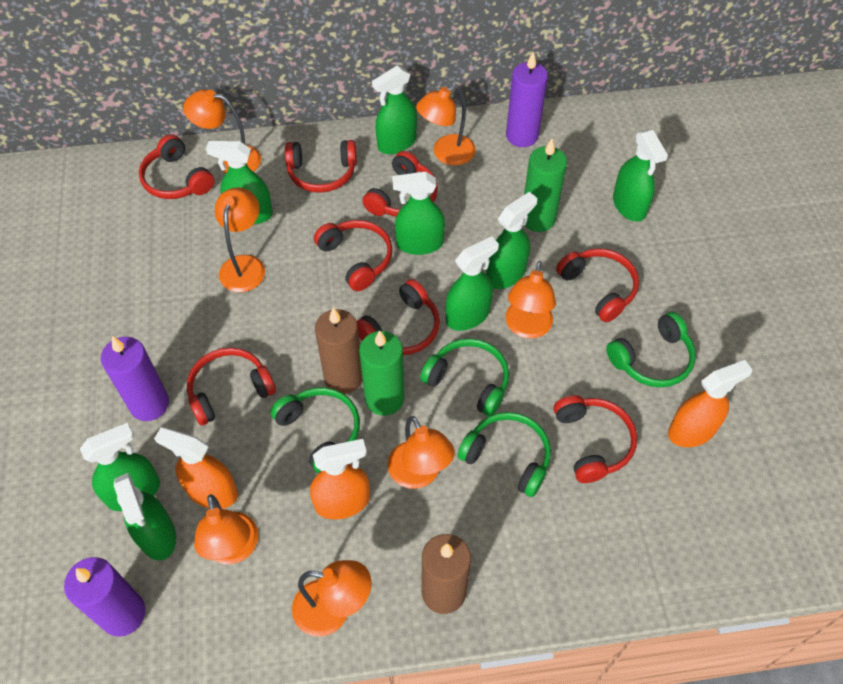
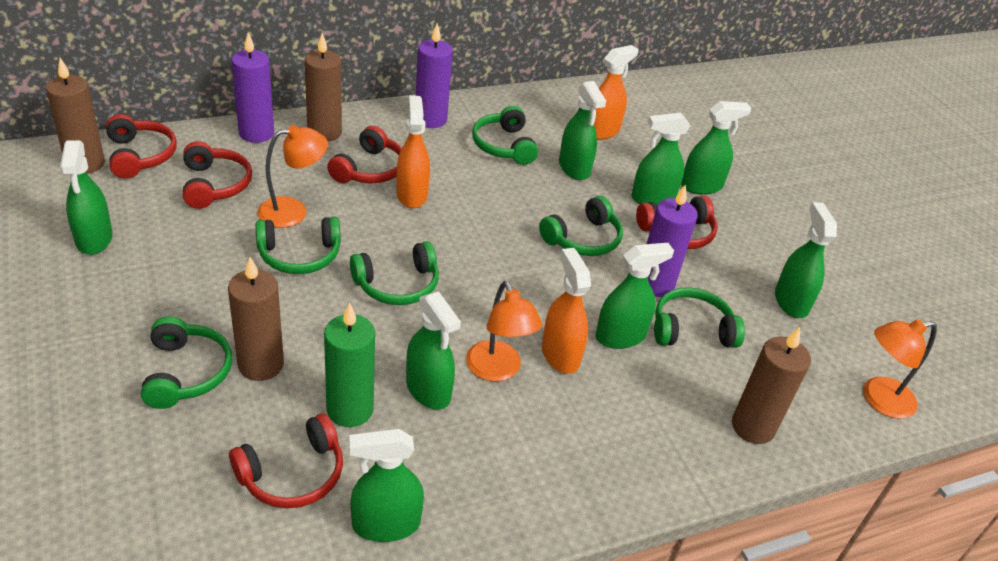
brown candle: [315,308,363,394] [422,534,471,614] = 2 -> [46,58,105,174] [228,257,284,381] [305,33,342,142] [732,327,811,444] = 4
green candle: [359,330,404,416] [524,139,567,232] = 2 -> [324,303,375,427] = 1
green headphones: [270,387,360,473] [420,338,509,416] [458,412,551,497] [606,312,696,387] = 4 -> [141,316,232,409] [255,217,341,274] [350,241,439,305] [472,106,538,165] [539,196,623,256] [654,287,745,348] = 6
orange lamp: [183,90,261,173] [194,494,259,564] [215,188,265,292] [292,560,372,637] [388,416,455,489] [416,85,476,166] [505,261,556,339] = 7 -> [257,125,328,228] [466,281,542,382] [863,319,937,419] = 3
red headphones: [139,134,214,199] [187,348,276,426] [285,140,357,193] [314,220,392,291] [357,279,440,355] [362,151,438,217] [554,395,637,483] [556,248,639,322] = 8 -> [106,114,177,179] [183,141,252,209] [229,413,343,508] [327,126,402,183] [636,196,718,249] = 5

